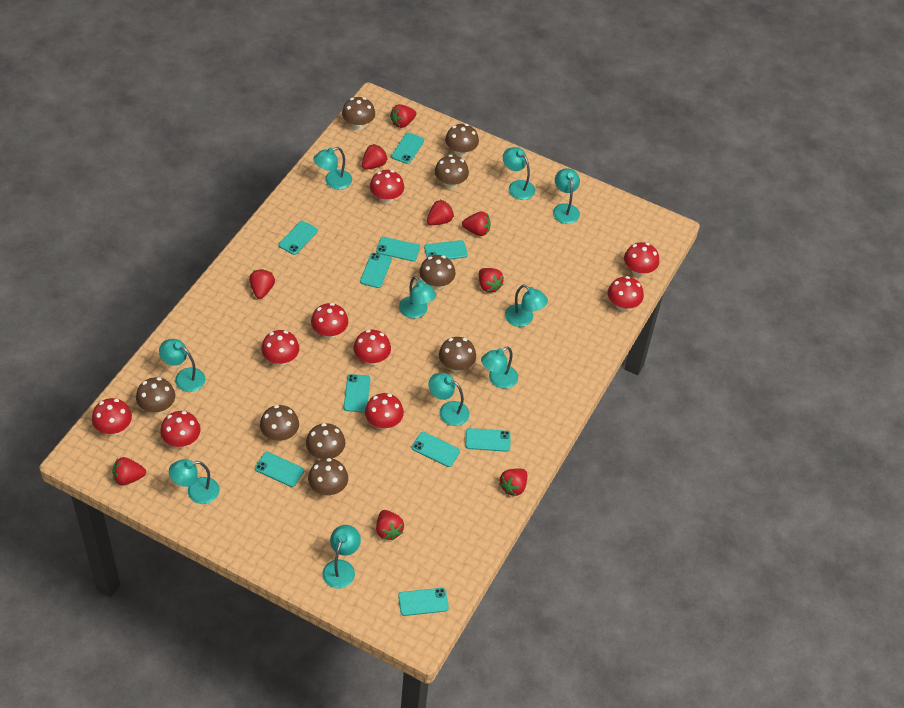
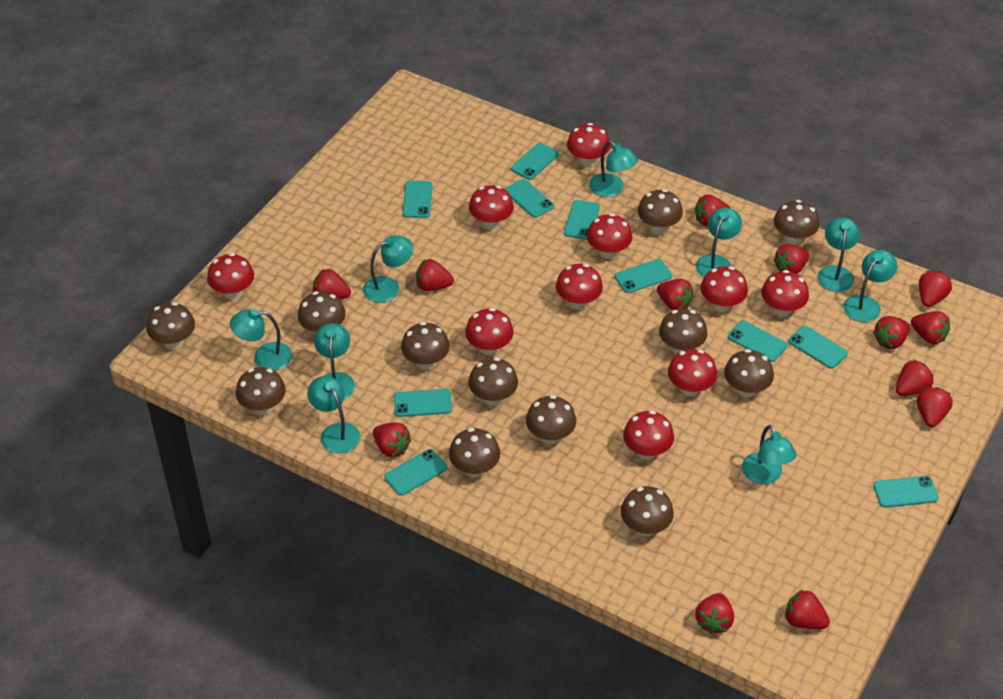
brown mushroom: [136,377,175,414] [260,405,299,442] [306,423,345,459] [308,458,348,496] [342,97,375,130] [419,255,456,290] [435,155,469,189] [439,337,476,372] [445,124,479,157] = 9 -> [146,302,195,349] [236,367,286,415] [298,291,346,334] [401,322,450,370] [449,428,500,478] [469,357,518,406] [526,395,576,444] [621,486,674,537] [638,189,683,234] [659,309,707,354] [724,349,774,397] [774,200,819,245] = 12
red mushroom: [92,398,132,435] [160,411,200,448] [261,330,299,366] [311,303,348,339] [353,330,391,365] [365,393,404,430] [370,170,404,204] [608,276,644,311] [624,242,659,277] = 9 -> [207,253,254,300] [465,308,514,355] [469,185,514,229] [556,264,603,310] [567,123,610,167] [586,213,632,259] [623,411,674,460] [668,349,717,397] [701,266,748,312] [761,270,809,317] = 10
red strawberry: [112,457,146,486] [249,269,275,299] [362,144,388,170] [376,510,404,540] [390,104,416,128] [427,200,454,225] [462,211,491,236] [479,268,504,293] [499,468,527,496] = 9 -> [313,269,351,300] [373,422,411,457] [416,259,454,291] [657,279,694,310] [695,195,730,226] [695,593,734,634] [774,244,809,274] [785,589,830,629] [873,316,910,349] [896,360,933,396] [911,311,950,344] [917,387,953,427] [919,271,952,307] = 13
turquoise lamp: [159,339,205,392] [169,459,220,504] [313,147,352,189] [322,525,361,588] [399,276,436,319] [429,373,469,426] [481,346,518,389] [503,147,535,200] [505,284,548,327] [553,168,580,224] = 10 -> [230,309,292,370] [307,376,360,454] [314,323,355,400] [363,235,413,303] [589,141,638,197] [696,208,742,277] [742,425,797,484] [818,218,860,292] [843,250,897,322] = 9

